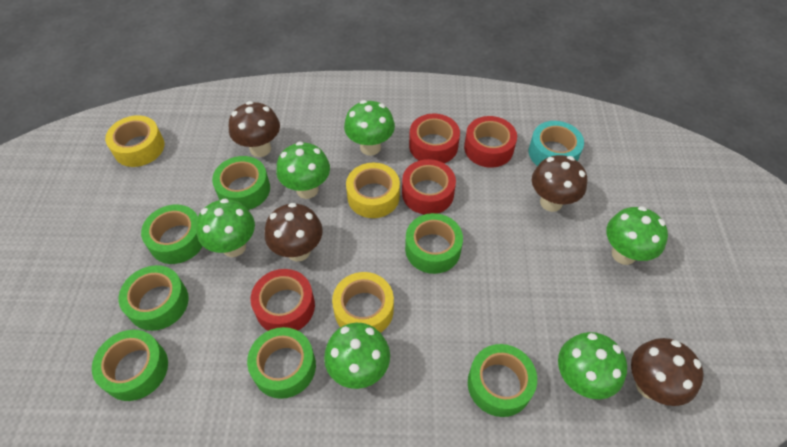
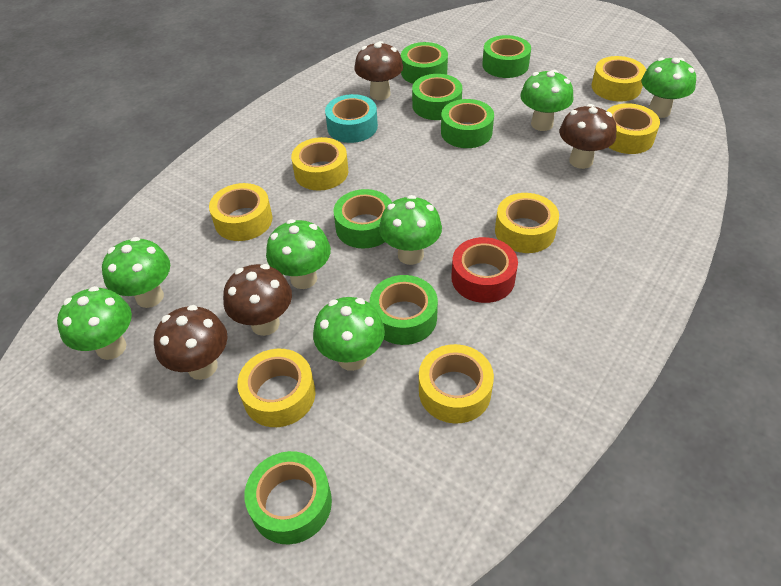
green mushroom: [196,199,255,257] [276,141,330,199] [324,323,390,389] [344,100,395,156] [558,332,627,399] [606,206,668,265] = 6 -> [57,286,132,360] [102,237,170,308] [266,219,331,289] [313,297,385,371] [379,195,442,265] [520,70,574,131] [642,57,696,118] = 7
red tape: [250,269,315,331] [402,159,456,214] [409,114,460,163] [464,116,517,168] = 4 -> [451,237,518,303] = 1
yellow tape: [105,115,164,167] [332,272,394,333] [346,163,400,218] = 3 -> [209,183,272,241] [237,349,315,427] [291,137,348,191] [419,344,494,424] [495,193,559,253] [592,56,646,102] [607,103,660,154] = 7

